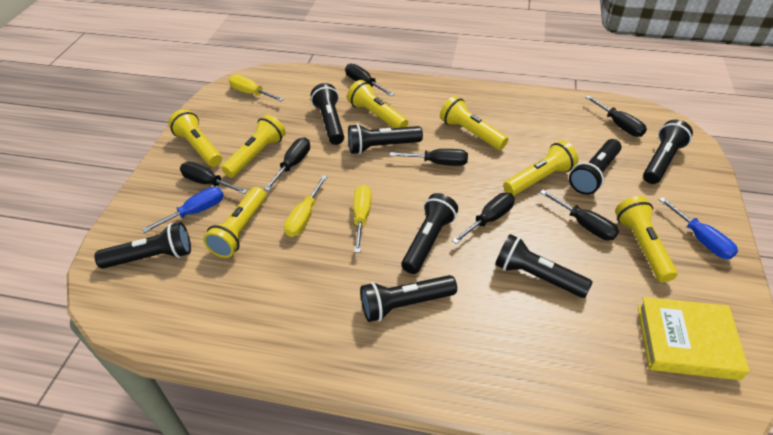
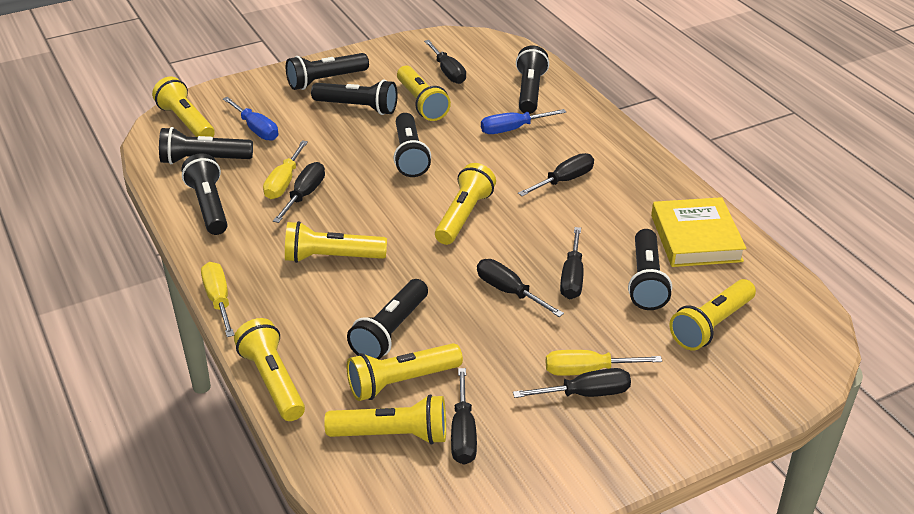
yellow flashlight: [168,109,222,167] [203,187,266,258] [221,115,286,178] [347,80,408,128] [440,96,508,150] [503,141,578,196] [615,196,678,282] = 7 -> [152,77,215,137] [234,318,305,421] [285,221,387,263] [324,394,446,445] [347,343,463,401] [397,66,451,121] [435,163,496,245] [669,279,756,350] = 8

